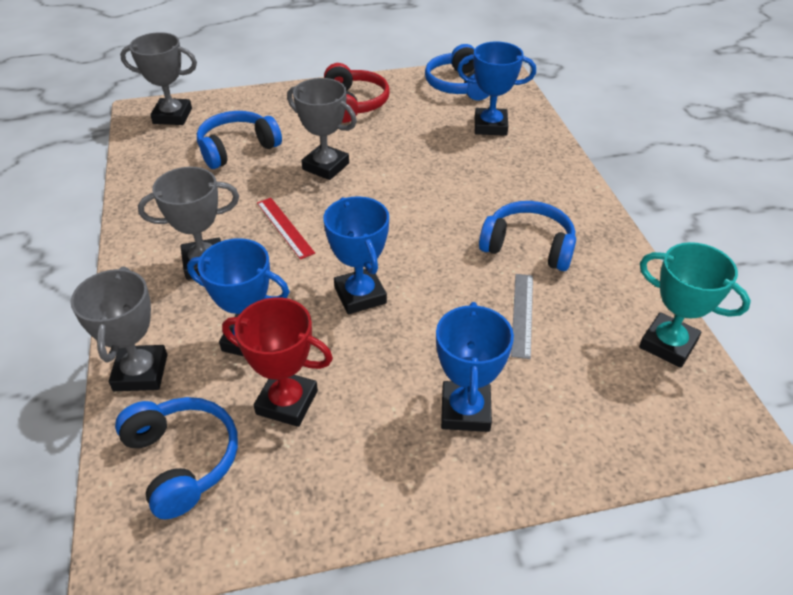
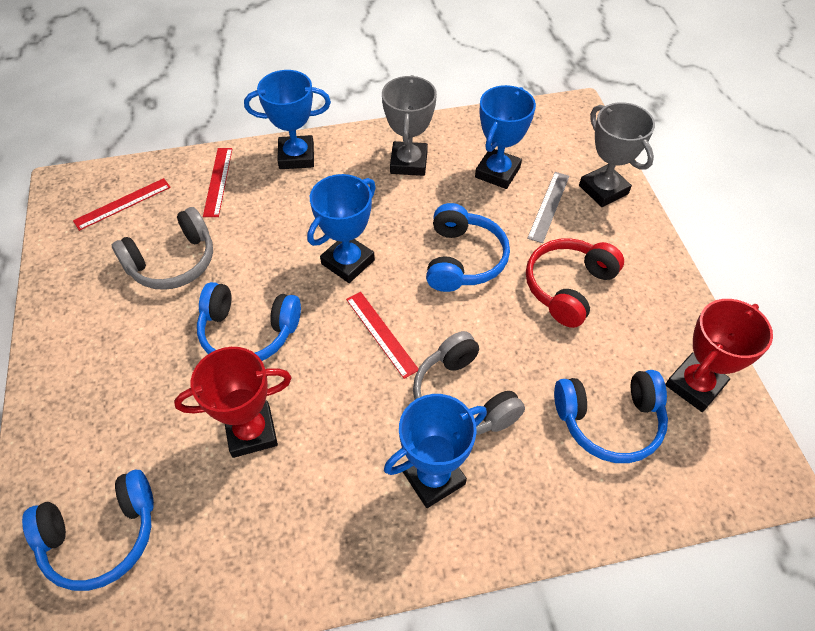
grey headphones: none = 0 -> [111,207,213,290] [413,331,525,436] = 2
grey trophy: [70,267,167,391] [120,32,197,125] [138,167,239,280] [287,78,357,180] = 4 -> [382,75,437,176] [579,102,655,207] = 2
red ruler: [257,198,315,260] = 1 -> [73,178,171,231] [203,148,232,217] [346,292,419,379] = 3
red trophy: [222,297,333,427] = 1 -> [174,347,292,458] [665,299,773,412] = 2
turquoise trophy: [639,242,751,368] = 1 -> none = 0

